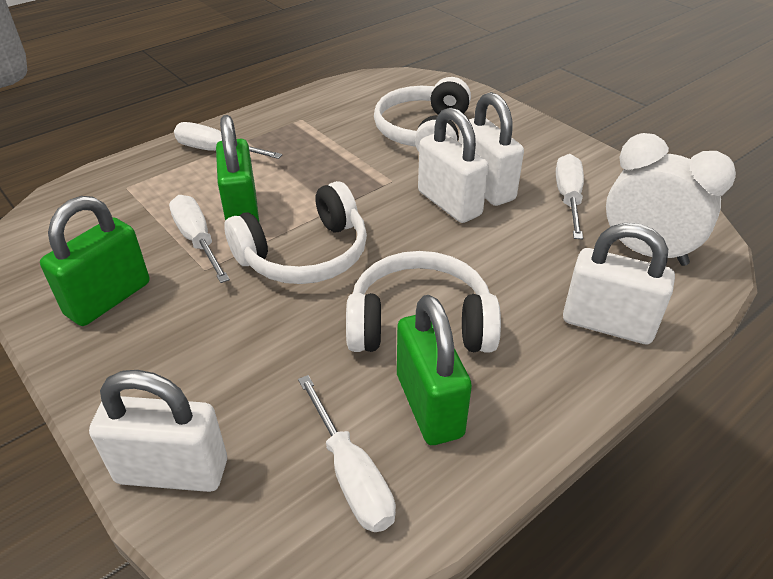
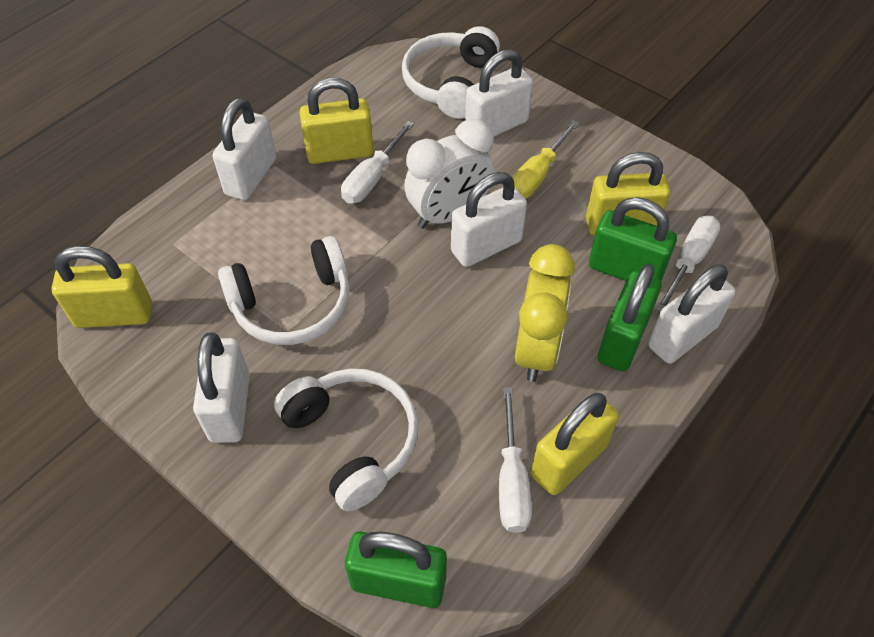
white padlock: [89,370,227,492] [418,108,489,223] [459,92,524,206] [563,223,675,344] = 4 -> [193,332,250,443] [213,98,276,200] [451,172,527,267] [465,49,533,137] [649,264,736,364] = 5
white screwdriver: [169,195,230,283] [174,122,282,159] [298,375,396,532] [556,154,584,239] = 4 -> [341,121,414,203] [499,387,532,533] [656,216,720,311] = 3
yellow clock: none = 0 -> [515,244,575,382] = 1
yellow padlock: none = 0 -> [52,246,152,328] [300,78,373,164] [531,393,619,495] [586,152,670,236] = 4
yellow screwdriver: none = 0 -> [512,120,580,199] = 1

